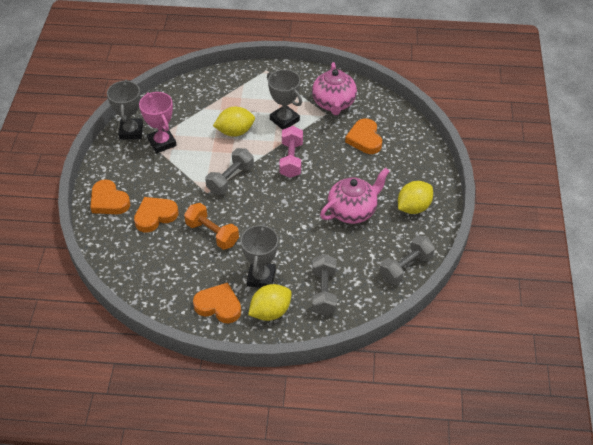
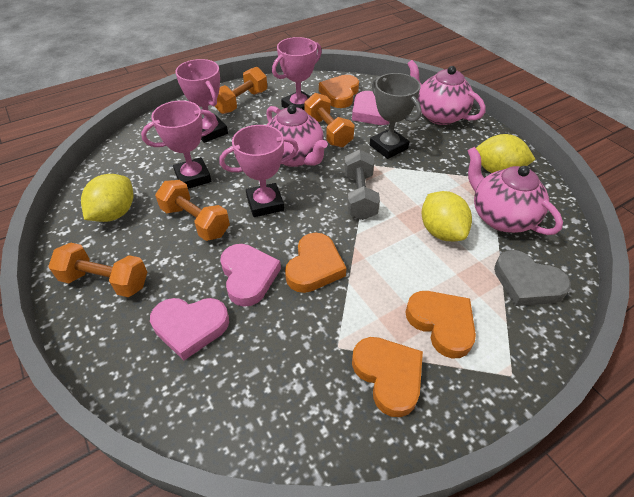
grey dumbbell: [205,148,254,195] [312,254,337,316] [379,235,435,285] = 3 -> [344,149,380,220] = 1
grey heart: none = 0 -> [494,250,571,306] = 1
grey trophy: [107,80,143,139] [241,223,278,288] [267,69,302,130] = 3 -> [370,73,422,159] = 1
orange dumbbell: [184,203,239,250] = 1 -> [48,243,147,297] [155,180,230,241] [214,67,267,114] [304,93,355,147] = 4
pink dumbbell: [279,126,303,178] = 1 -> none = 0
pink heart: none = 0 -> [150,298,229,360] [220,244,281,307] [352,91,389,125] = 3
pink teapot: [312,62,357,115] [320,168,390,224] = 2 -> [266,105,328,167] [407,60,486,125] [468,147,563,235] = 3
pink trophy: [139,92,177,153] = 1 -> [141,100,217,189] [175,59,228,143] [219,125,299,217] [272,37,322,110] = 4

